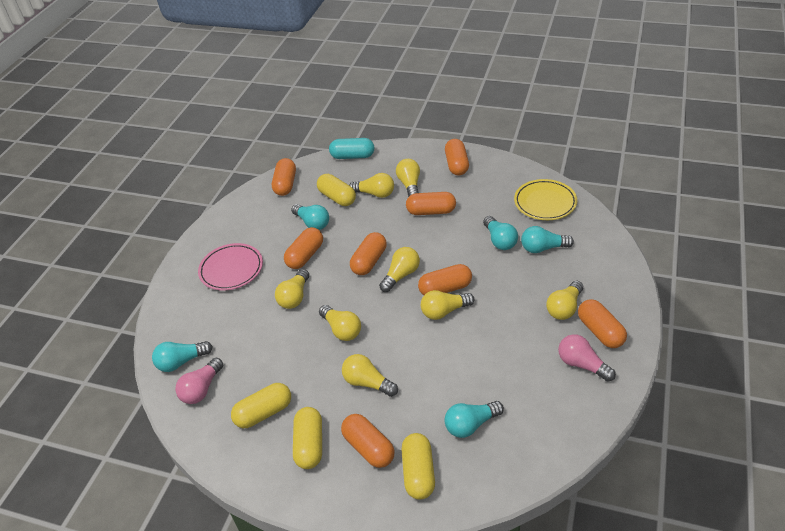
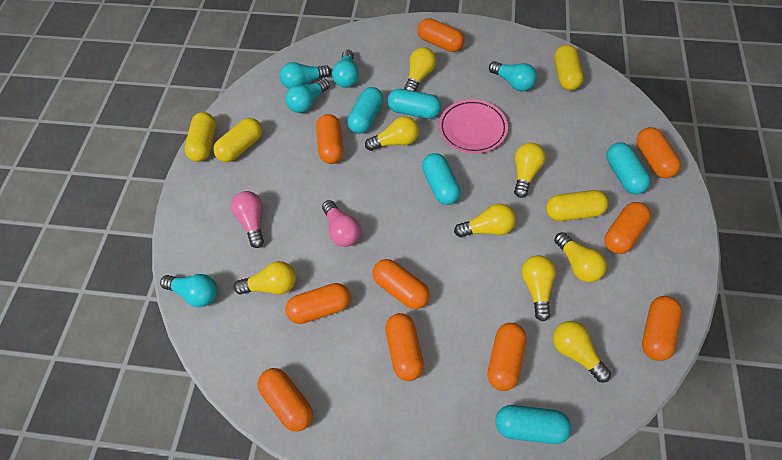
orange capsule: [272,158,296,196] [284,227,323,269] [341,414,395,468] [350,232,387,275] [406,192,456,215] [418,264,472,295] [445,139,469,175] [578,299,627,348] = 8 -> [258,368,313,432] [285,283,351,324] [316,114,343,164] [373,259,430,309] [385,313,424,381] [418,18,464,52] [487,323,526,391] [604,202,651,254] [636,127,681,178] [642,296,682,361] = 10
turquoise capsule: [329,138,374,159] = 1 -> [347,87,384,134] [387,89,441,119] [422,153,461,205] [495,405,572,444] [606,142,651,195] = 5
yellow plate: [514,179,577,220] = 1 -> none = 0

